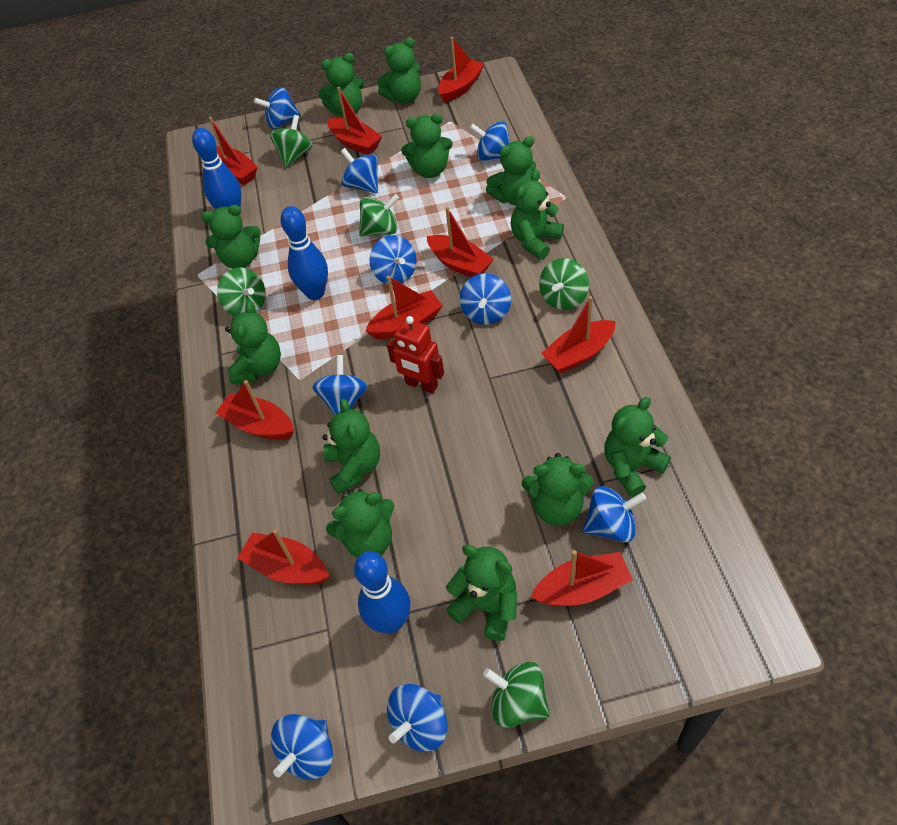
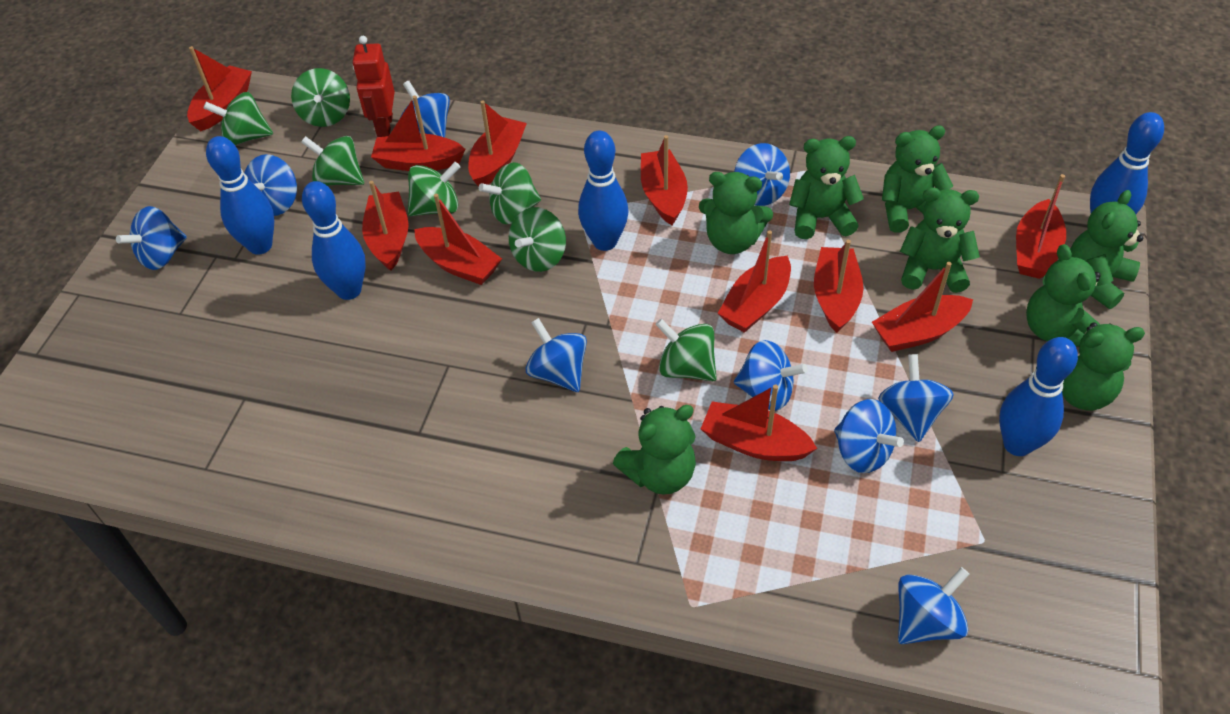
blue bowling pin: [192,128,241,209] [281,206,328,300] [354,551,410,634] = 3 -> [206,136,274,255] [302,181,366,300] [578,131,628,251] [999,337,1078,456] [1090,112,1164,214] = 5
green spinning top: [217,268,266,317] [270,115,313,167] [359,194,399,237] [483,662,550,728] [539,258,589,310] = 5 -> [204,92,273,145] [291,68,350,127] [301,136,364,186] [408,162,460,216] [479,162,541,224] [509,207,566,272] [655,319,717,381] = 7
green teddy bear: [201,205,261,269] [225,301,281,384] [318,53,365,117] [322,399,380,494] [326,489,394,558] [377,37,421,103] [401,113,453,178] [446,545,517,641] [486,136,536,205] [510,170,564,260] [522,453,594,526] [604,397,671,497] = 12 -> [613,405,696,495] [699,172,773,254] [789,136,864,239] [882,125,953,233] [900,188,980,293] [1026,244,1101,347] [1036,322,1145,410] [1070,190,1143,309] = 8
red boat: [209,117,258,185] [215,380,294,440] [237,529,329,585] [327,87,382,155] [365,275,443,339] [427,206,494,277] [438,37,485,103] [531,550,633,606] [541,296,616,373] = 9 -> [187,46,252,131] [362,181,409,271] [371,95,465,171] [414,194,502,285] [468,100,527,187] [641,135,688,225] [701,384,817,461] [717,230,791,333] [814,240,864,333] [872,262,973,352] [1016,174,1066,279] = 11

